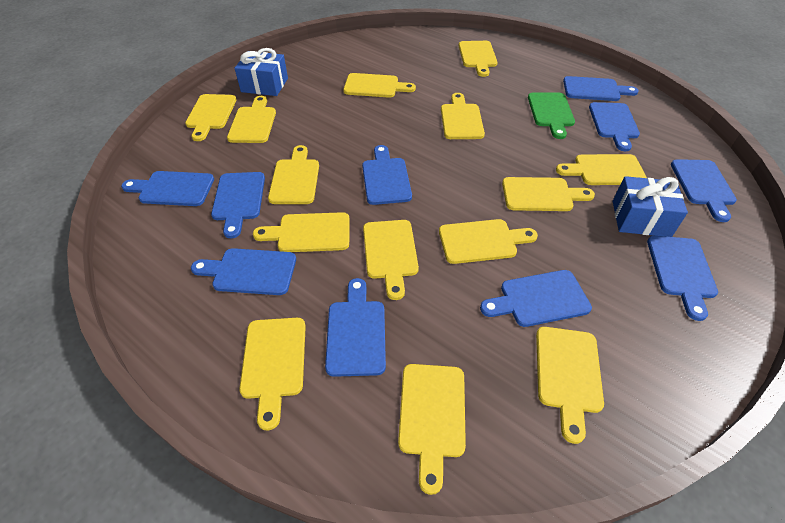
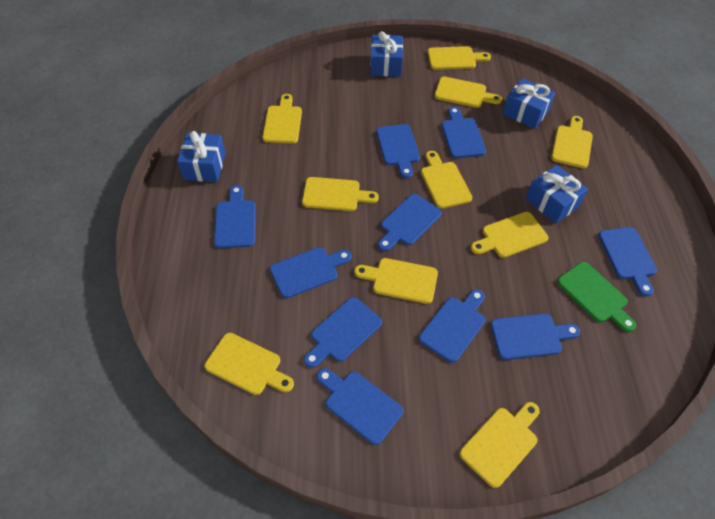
blue gift: [235,48,288,96] [613,176,688,237] = 2 -> [177,131,225,182] [371,31,403,77] [503,78,555,129] [526,165,588,224] = 4
yellow cutting board: [185,94,237,141] [227,96,276,143] [239,318,306,431] [253,212,350,252] [268,145,319,204] [343,73,416,98] [363,220,419,300] [398,364,466,495] [439,219,538,264] [441,93,485,139] [459,41,498,77] [502,177,595,211] [536,327,604,444] [556,154,647,185] = 14 -> [204,333,294,395] [263,94,302,144] [302,177,379,211] [354,258,438,304] [421,151,472,209] [428,46,491,70] [435,77,502,108] [460,402,540,488] [471,212,548,258] [551,116,593,168] = 10

